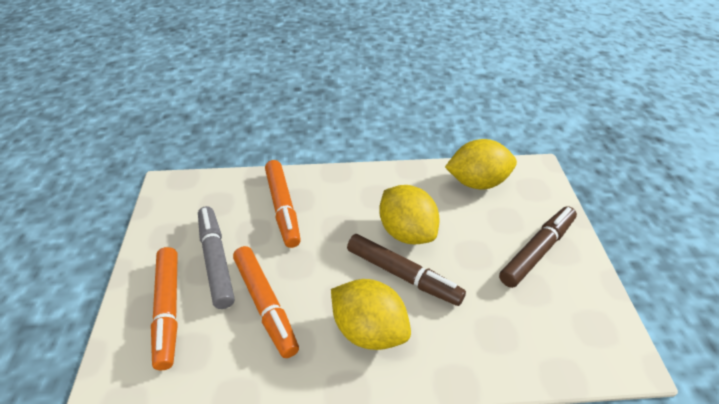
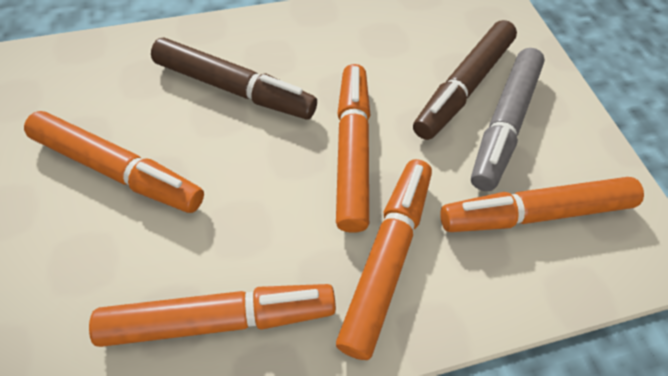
orange marker: [151,247,178,371] [233,246,299,358] [265,160,301,248] = 3 -> [24,111,204,213] [89,284,336,347] [336,64,370,233] [336,159,432,360] [440,177,644,232] = 5
yellow lemon: [331,279,411,350] [379,185,440,244] [445,139,517,189] = 3 -> none = 0

